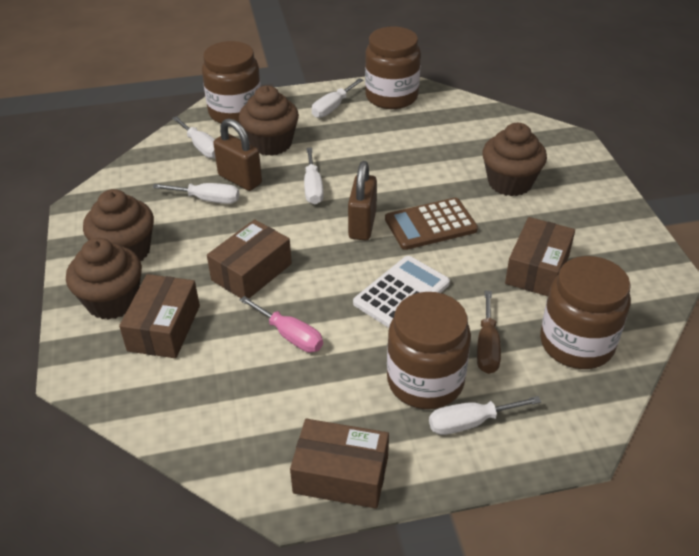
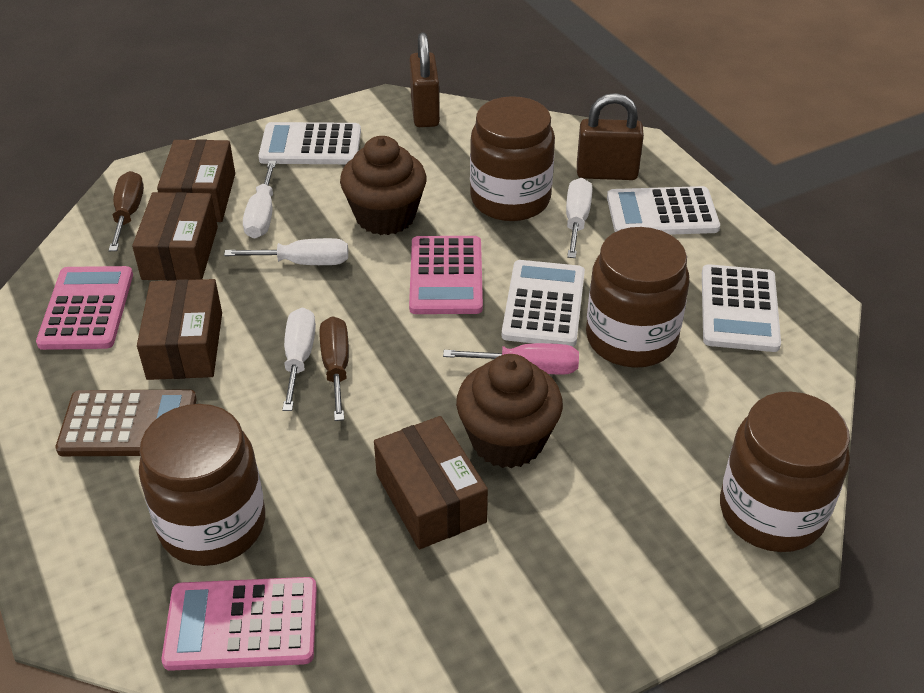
brown cupcake: [66,238,142,320] [83,189,154,261] [239,86,299,156] [482,123,547,196] = 4 -> [340,136,426,235] [456,354,563,468] = 2
brown screwdriver: [477,291,501,374] = 1 -> [109,171,144,251] [320,316,349,421] = 2
pink calculator: none = 0 -> [36,266,133,350] [161,577,317,671] [409,236,483,314] = 3
white calculator: [353,256,450,328] = 1 -> [258,122,361,164] [502,260,585,347] [607,186,720,235] [702,264,781,352] = 4
white screwdriver: [153,183,239,204] [172,116,215,158] [304,148,324,204] [312,78,363,118] [429,396,541,435] = 5 -> [224,238,348,265] [243,161,276,239] [282,307,316,411] [566,178,592,258] = 4

